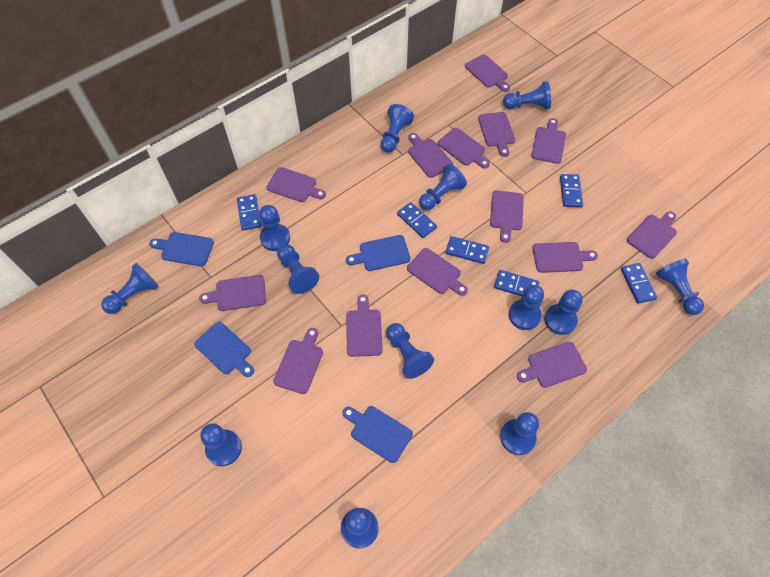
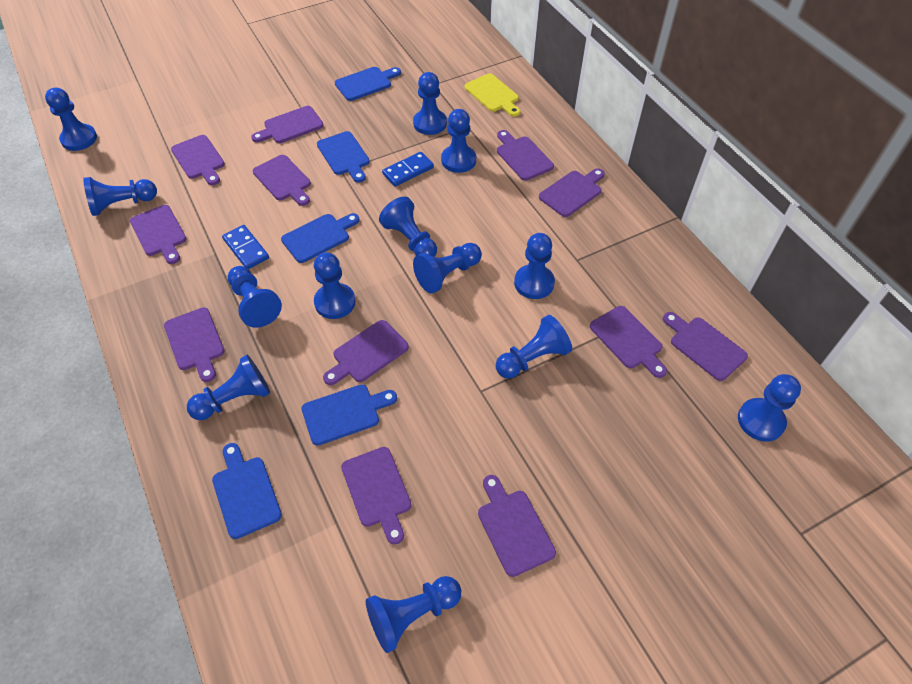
blue cutting board: [149,232,214,267] [194,322,254,377] [342,406,413,463] [346,235,411,271] = 4 -> [212,443,282,539] [281,213,360,263] [301,385,397,446] [317,131,370,183] [335,67,401,101] = 5
blue domino: [237,194,261,231] [397,202,437,238] [446,236,489,264] [494,270,539,296] [560,174,583,207] [621,263,657,304] = 6 -> [222,225,269,269] [382,152,434,186] = 2
purple cutting board: [199,275,266,311] [266,167,326,202] [273,328,323,394] [346,294,383,357] [407,248,468,296] [408,133,453,178] [437,128,490,169] [465,55,510,92] [478,112,515,157] [490,190,524,243] [517,342,587,388] [531,118,566,164] [532,242,598,273] [627,211,677,259] = 14 -> [130,205,187,264] [164,307,225,382] [171,135,225,185] [251,106,324,143] [253,155,311,206] [323,320,409,385] [341,447,411,545] [478,475,556,577] [497,130,554,181] [539,168,605,217] [590,306,667,378] [663,312,748,381] = 12
yellow cutting board: none = 0 -> [465,73,520,117] = 1

